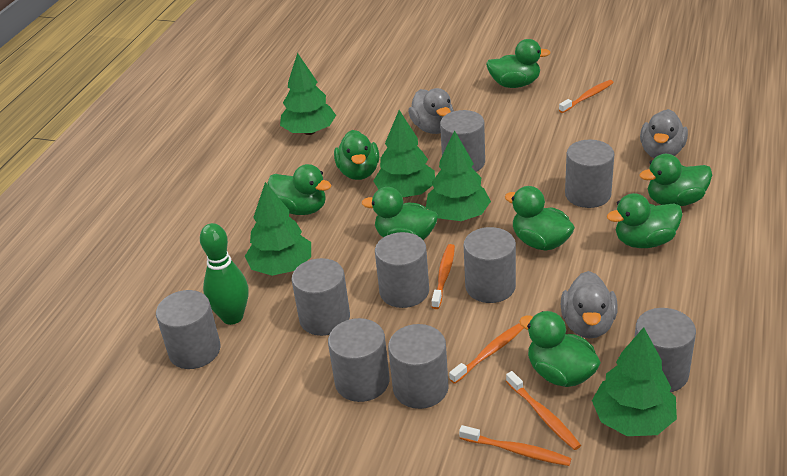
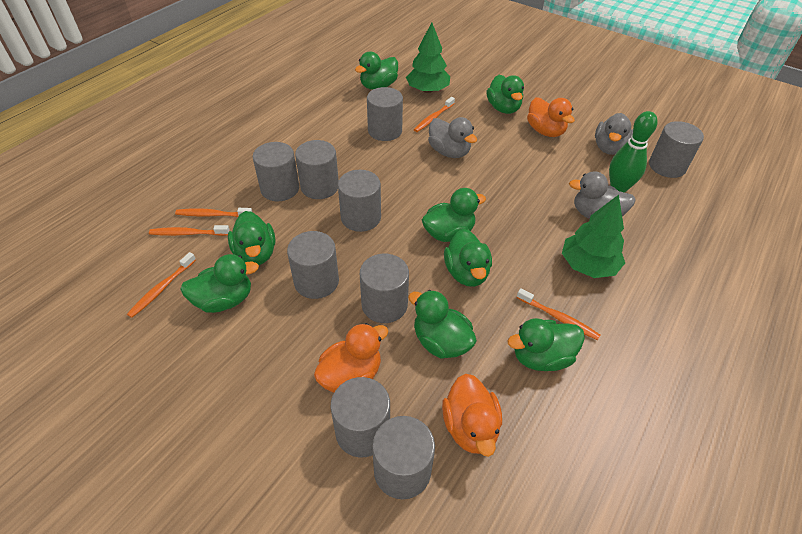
green tree: [245,182,311,276] [280,53,336,135] [373,110,435,198] [426,130,491,221] [592,327,677,436] = 5 -> [406,22,450,93] [562,195,625,278] = 2
orange duck: none = 0 -> [314,323,388,393] [442,374,502,457] [527,97,575,137] = 3

